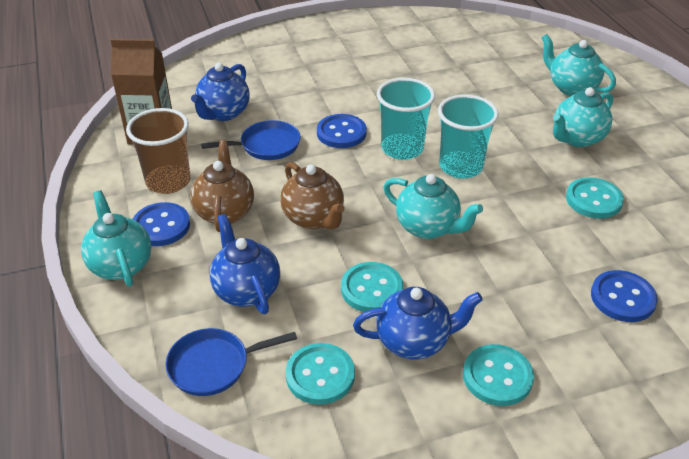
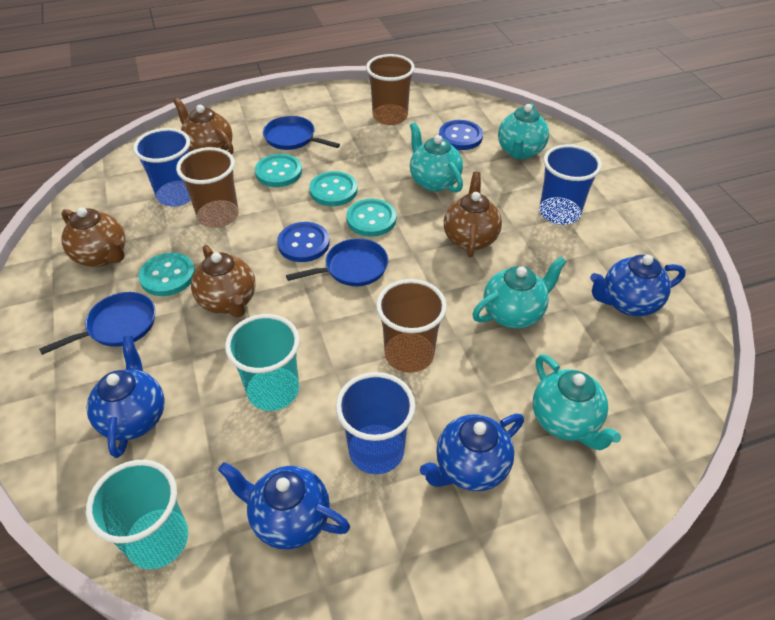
blue button: [132,202,190,246] [317,114,367,148] [591,270,658,322] = 3 -> [277,222,330,262] [439,120,483,150] = 2
blue cup: none = 0 -> [133,128,191,207] [336,372,416,474] [539,144,602,225] = 3
blue pan: [165,328,297,396] [201,120,301,160] = 2 -> [39,292,155,355] [263,116,340,150] [286,238,388,286] = 3
blue teapot: [191,63,250,121] [210,214,280,314] [353,287,483,359] = 3 -> [86,336,165,458] [218,462,350,550] [420,414,524,491] [590,255,686,316] = 4
brown carton: [110,39,172,144] = 1 -> none = 0
brown cup: [126,108,191,194] = 1 -> [176,147,239,228] [366,54,415,125] [376,279,447,373] = 3
brown teapot: [190,140,254,232] [280,162,345,230] = 2 -> [61,207,126,267] [173,98,234,155] [191,245,256,317] [444,172,502,258] = 4

